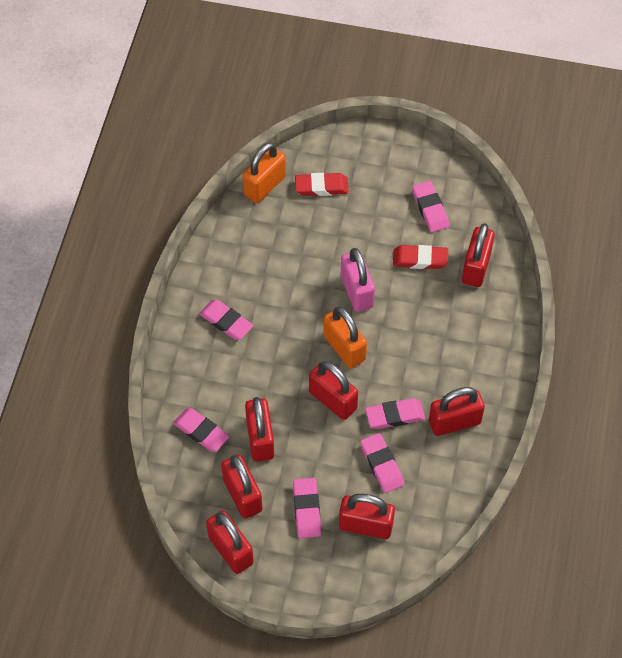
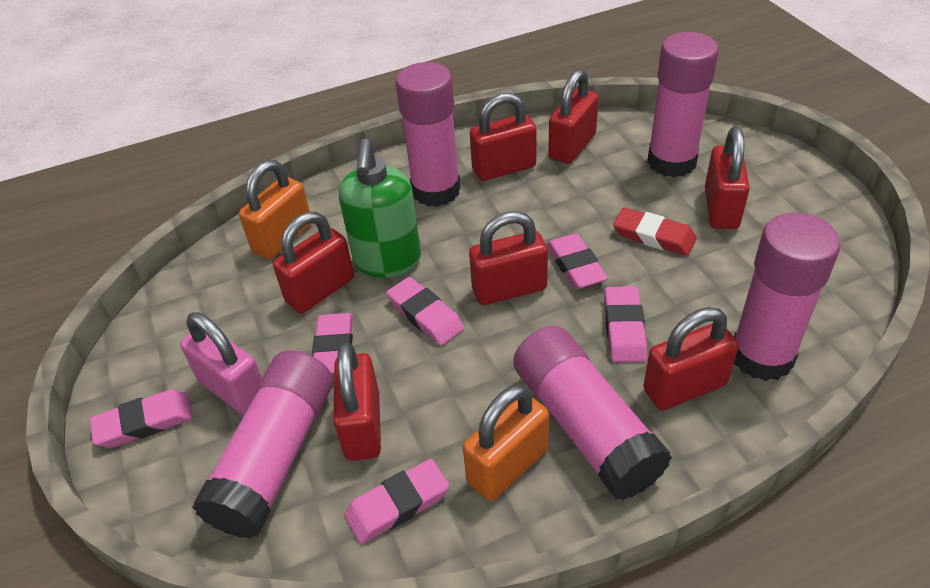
green soap dispenser: none = 0 -> [339,139,421,278] = 1
pink glue stick: none = 0 -> [192,350,333,539] [396,62,461,207] [513,326,672,500] [647,32,719,178] [734,213,841,381] = 5
red eraser: [295,173,349,196] [393,245,448,269] = 2 -> [613,207,697,256] = 1

